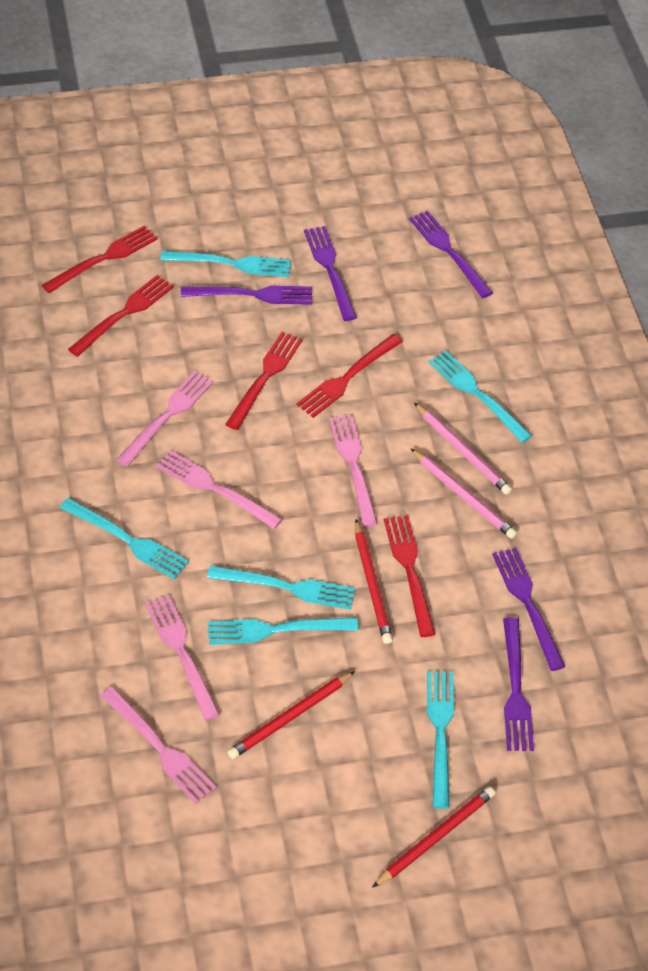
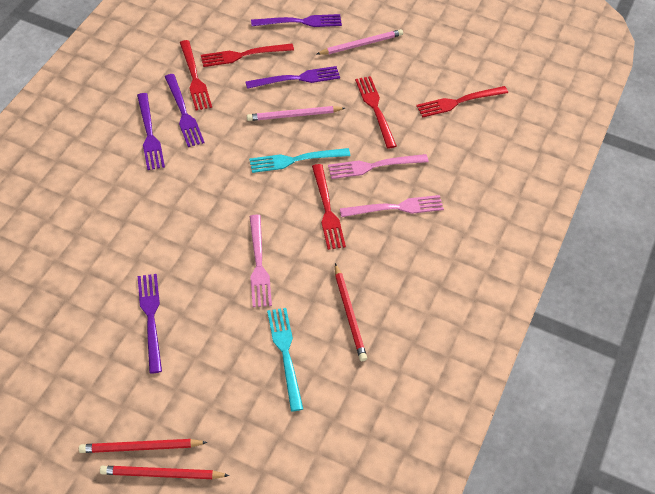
pink fork: [100,686,217,804] [116,371,214,467] [145,595,220,721] [156,450,283,529] [329,415,378,527] = 5 -> [249,215,272,307] [328,154,429,179] [340,195,444,217] = 3
turquoise fork: [60,498,189,579] [160,250,291,277] [207,565,355,610] [208,617,359,645] [427,671,454,809] [429,351,532,443] = 6 -> [249,148,350,173] [267,308,303,411] = 2

